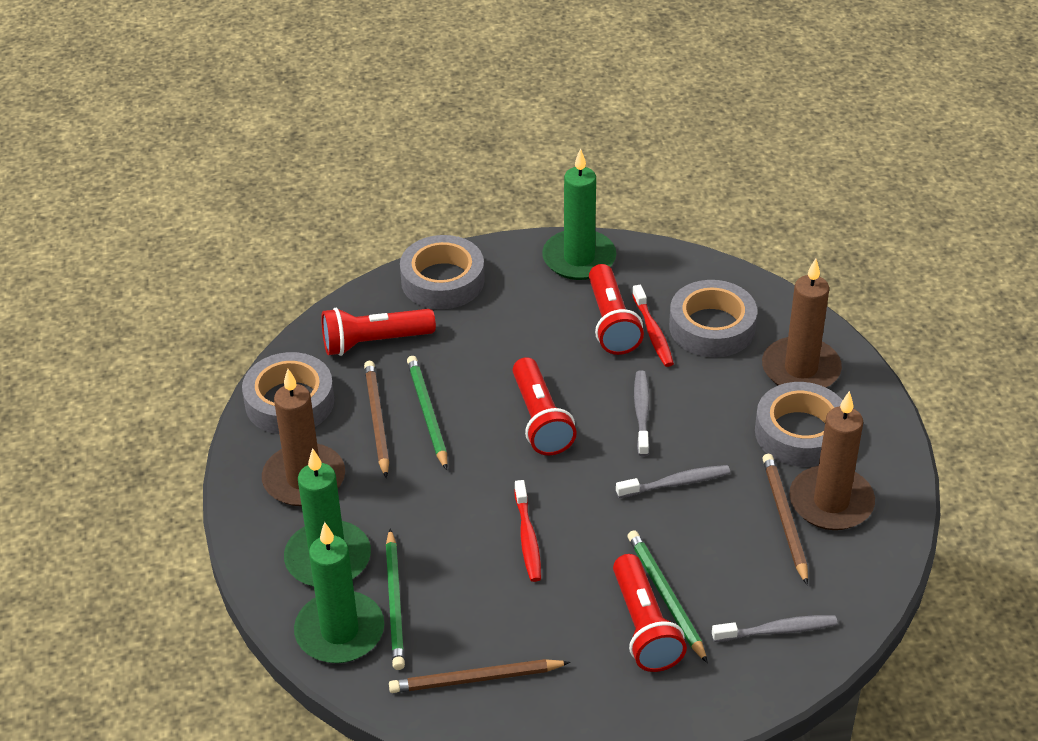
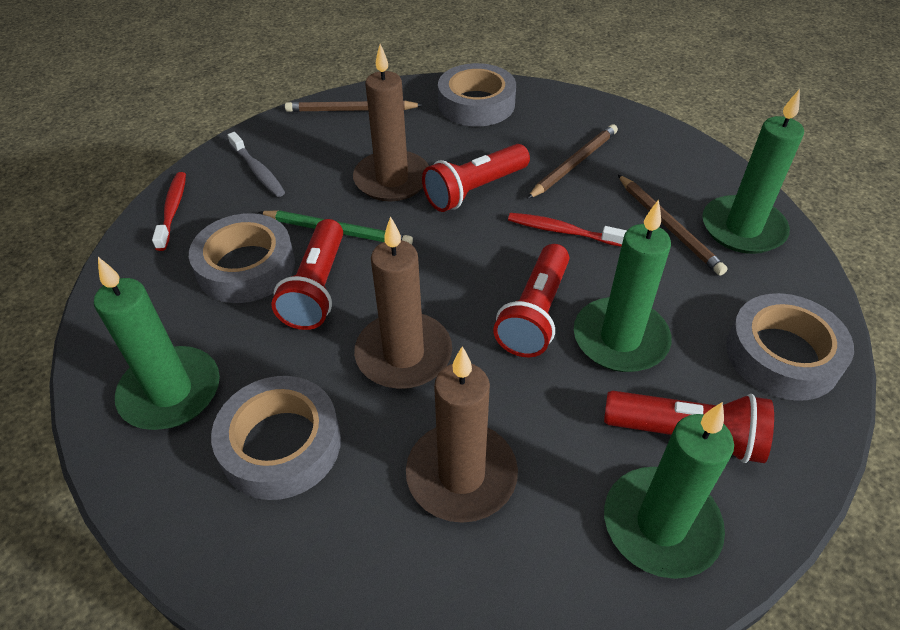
green candle: [284,448,371,587] [294,522,384,663] [542,148,616,280] = 3 -> [94,257,220,430] [574,199,672,372] [604,402,734,579] [702,89,804,254] = 4
green pencil: [386,529,405,670] [407,356,448,470] [627,530,708,663] = 3 -> [259,210,413,245] = 1
grey toothbrush: [616,465,730,498] [634,370,650,457] [712,615,838,642] = 3 -> [228,132,285,197] = 1

